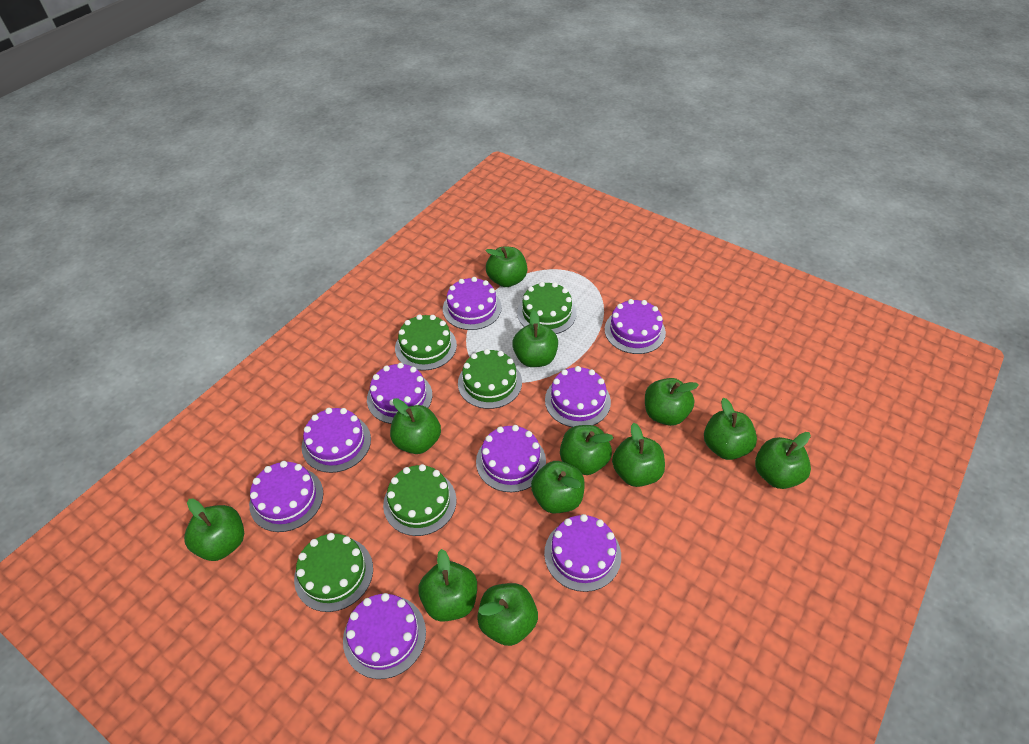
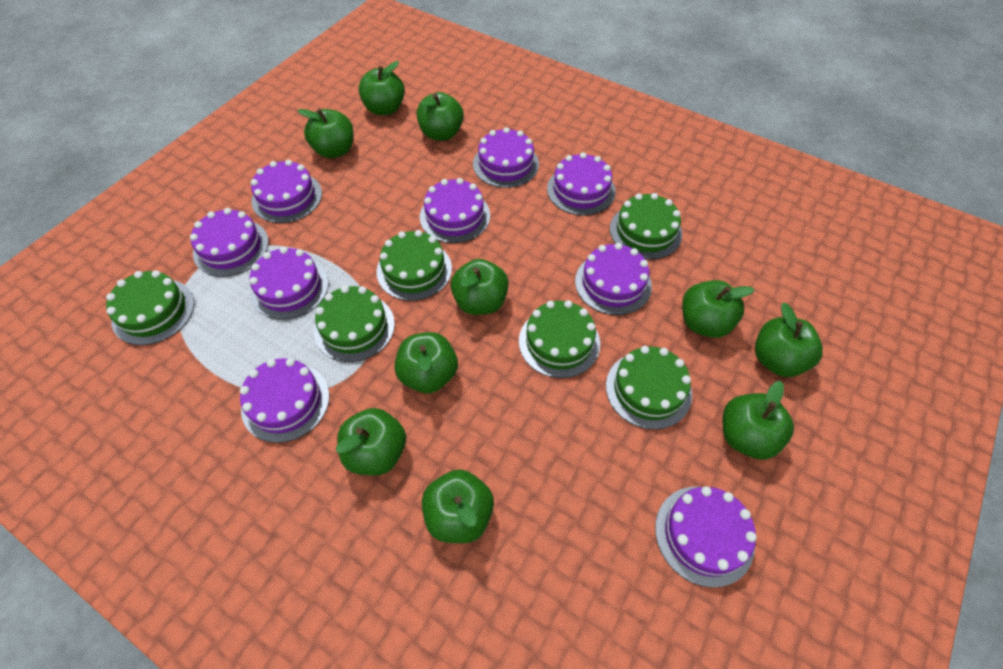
green apple: [184,499,244,561] [390,398,441,454] [418,549,477,622] [477,583,538,646] [486,246,527,287] [512,310,558,367] [531,461,585,513] [560,425,613,475] [612,423,665,487] [645,378,699,426] [704,398,757,460] [755,432,811,489] = 12 -> [297,109,354,158] [336,408,406,476] [358,61,405,115] [395,332,458,393] [417,92,464,141] [422,469,494,543] [451,259,509,315] [682,280,755,338] [723,381,794,459] [755,303,823,377] = 10
green cake: [294,533,373,612] [383,464,456,536] [395,314,457,371] [458,349,522,409] [517,282,577,334] = 5 -> [106,270,194,345] [314,286,395,362] [376,230,452,301] [519,300,600,378] [606,346,692,430] [610,193,682,260] = 6

